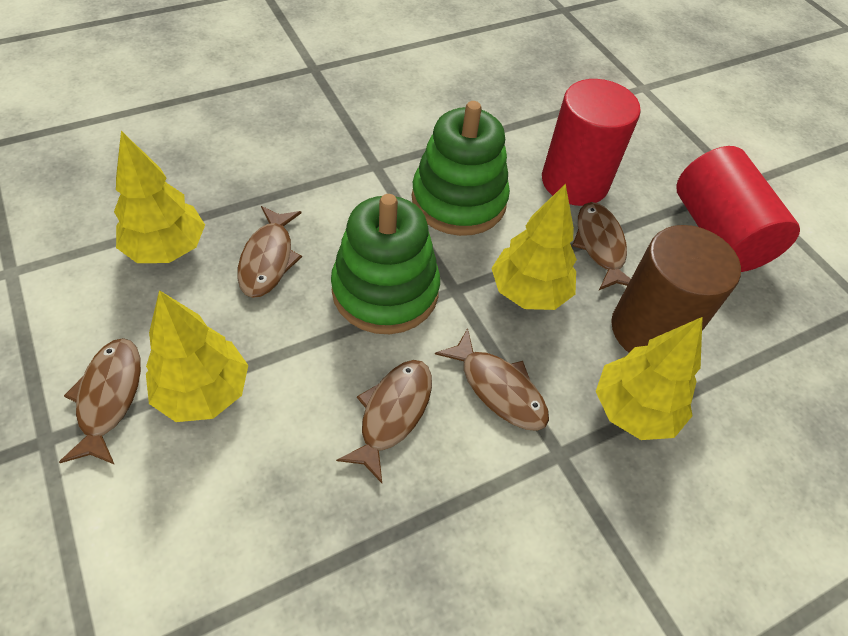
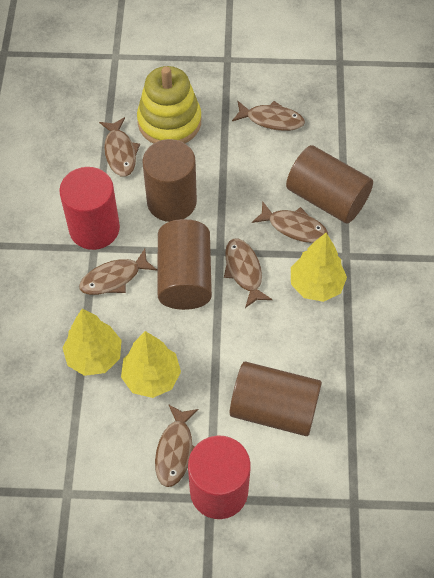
brown cylinder: [611,225,741,353] = 1 -> [143,139,197,222] [158,219,212,310] [230,362,322,436] [286,145,373,223] = 4
brown fish: [59,338,141,465] [237,206,302,298] [336,360,432,483] [435,328,549,431] [572,202,631,290] = 5 -> [79,249,157,295] [99,117,140,177] [155,404,198,487] [224,239,273,308] [232,101,305,131] [252,201,328,243] = 6
green stacking toy: [331,194,440,334] [412,101,510,236] = 2 -> none = 0
yellow stacking toy: none = 0 -> [137,66,201,144] = 1
yellow tree: [114,131,205,263] [146,290,248,422] [491,184,577,310] [596,317,703,440] = 4 -> [63,309,122,376] [121,331,181,398] [291,233,347,302] = 3

